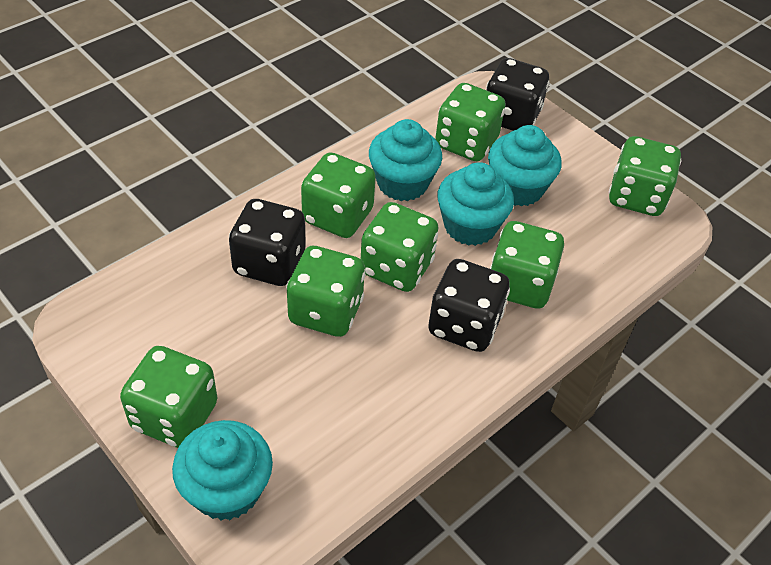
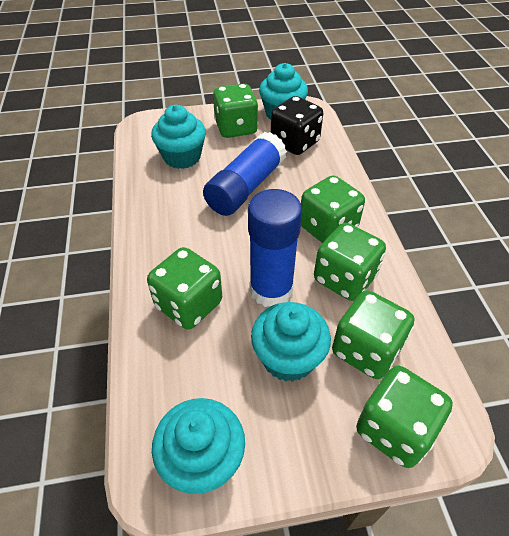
black dice: [229,199,306,286] [428,259,510,352] [486,58,550,131] = 3 -> [271,96,323,155] = 1
blue glue stick: none = 0 -> [203,132,287,216] [248,189,302,307] = 2
green dice: [120,346,218,448] [286,246,365,337] [301,152,376,238] [361,202,439,292] [435,83,506,161] [490,221,564,309] [609,136,682,216] = 7 -> [147,247,222,329] [213,84,258,138] [301,175,365,243] [314,223,386,301] [332,290,414,379] [356,366,453,468] = 6

